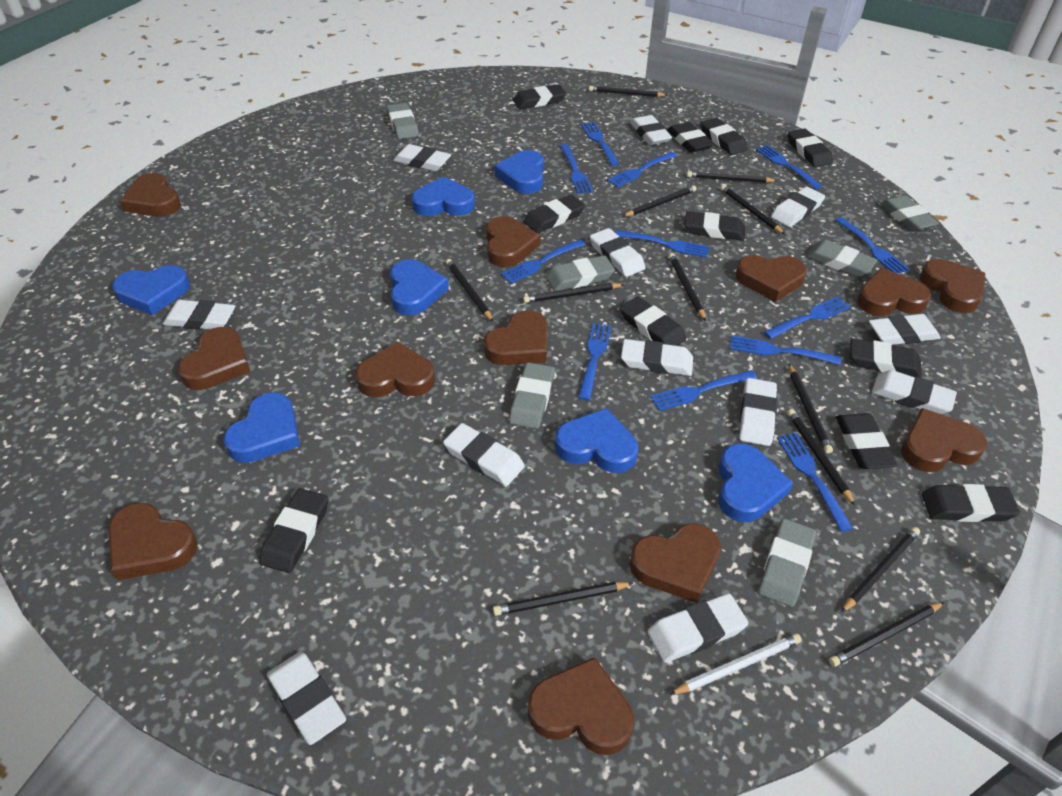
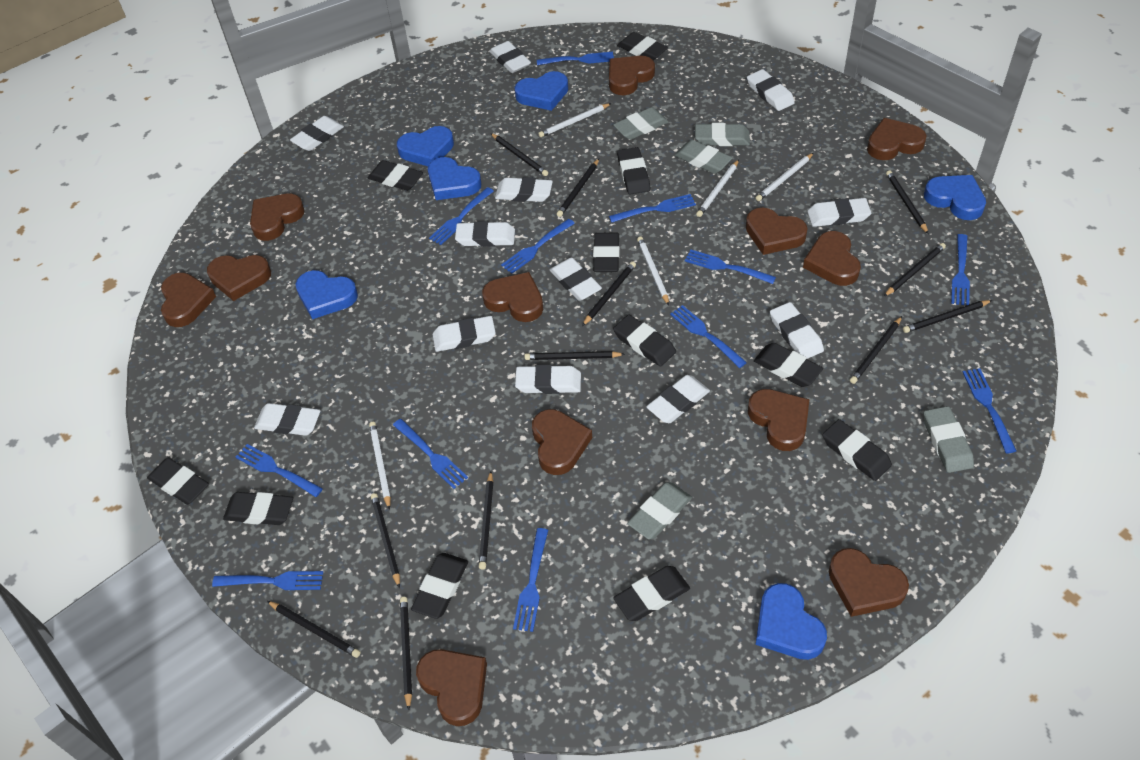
blue heart: [112,265,190,315] [224,392,300,463] [390,259,449,315] [412,177,475,216] [495,150,544,194] [555,408,638,473] [718,444,793,522] = 7 -> [296,270,358,319] [397,126,454,166] [428,157,481,200] [514,71,568,111] [755,583,827,660] [924,175,986,220] = 6
grey eraser: [387,103,419,139] [509,362,555,429] [546,255,615,291] [758,519,816,607] [806,240,877,277] [880,195,939,232] = 6 -> [613,107,669,140] [627,482,692,539] [675,140,732,174] [695,123,750,146] [924,406,974,473] = 5
white pencil: [669,633,802,695] = 1 -> [369,422,391,510] [538,103,611,137] [637,237,669,305] [696,160,739,217] [756,153,814,201] = 5

